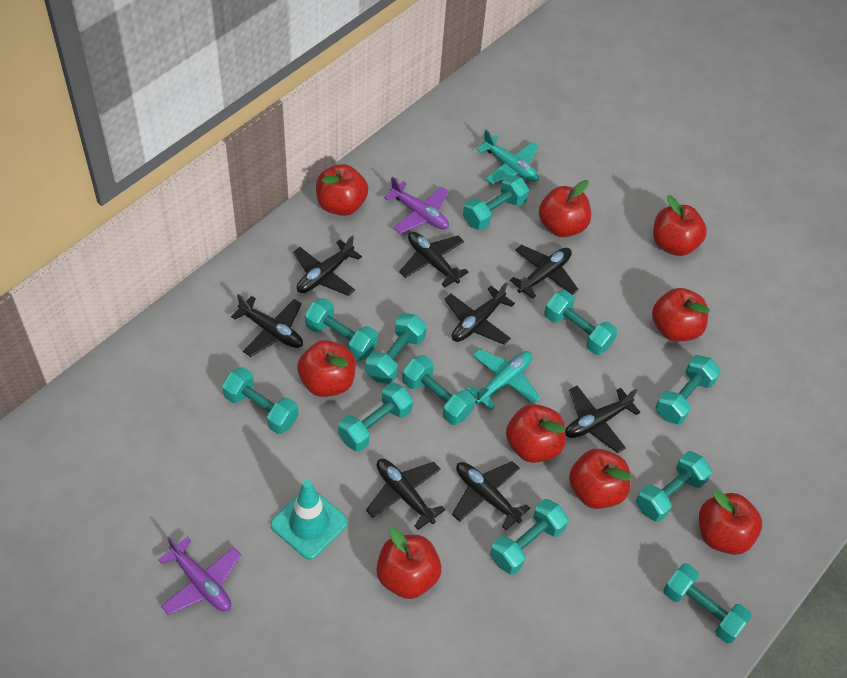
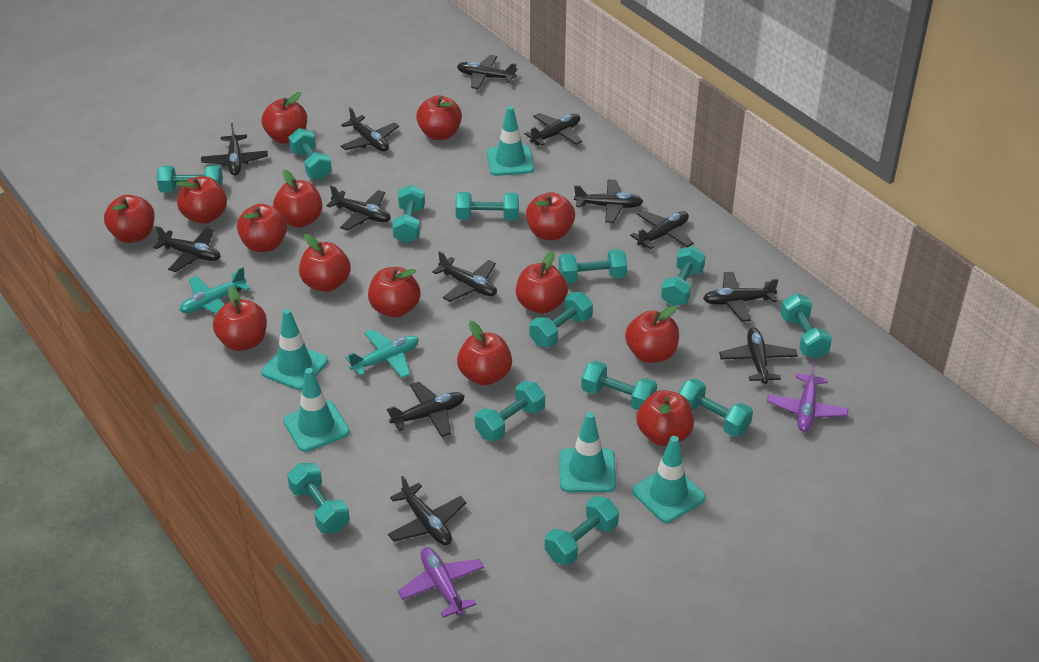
black plane: [231,294,303,357] [293,235,362,296] [366,459,445,530] [399,232,469,287] [444,283,515,345] [452,461,530,530] [510,245,579,299] [565,386,641,453] = 8 -> [153,226,221,272] [201,123,268,176] [326,185,391,231] [341,107,399,152] [387,382,465,437] [388,476,466,545] [432,251,497,302] [457,55,517,89] [525,113,582,146] [574,180,644,223] [630,210,694,249] [703,272,778,322] [719,328,798,384] = 13
red apple: [297,340,356,397] [316,164,368,216] [376,528,441,599] [506,404,566,463] [539,180,591,237] [569,449,631,509] [652,288,709,342] [653,195,707,256] [699,490,762,555] = 9 -> [104,195,155,243] [176,176,227,224] [213,286,267,351] [237,204,287,252] [262,92,307,144] [273,170,323,228] [299,234,351,292] [368,267,420,318] [416,95,462,140] [457,321,512,386] [516,251,568,314] [526,192,575,240] [625,305,679,363] [636,390,694,446] = 14
turquoise dumbbell: [222,367,299,434] [305,298,378,361] [338,382,413,452] [366,313,427,384] [402,355,475,425] [463,175,529,230] [490,499,568,575] [544,290,618,355] [636,451,712,522] [655,355,721,425] [663,563,752,644] = 11 -> [157,165,223,193] [287,463,350,533] [288,128,332,180] [392,185,425,243] [455,192,519,220] [475,381,545,441] [529,292,593,347] [545,496,619,565] [559,249,627,283] [581,361,657,410] [661,246,706,306] [678,379,753,437] [780,293,832,359] = 13
turquoise traffic cone: [271,480,348,560] = 1 -> [261,309,328,390] [283,368,350,452] [487,106,534,176] [559,412,616,492] [632,436,706,523] = 5

